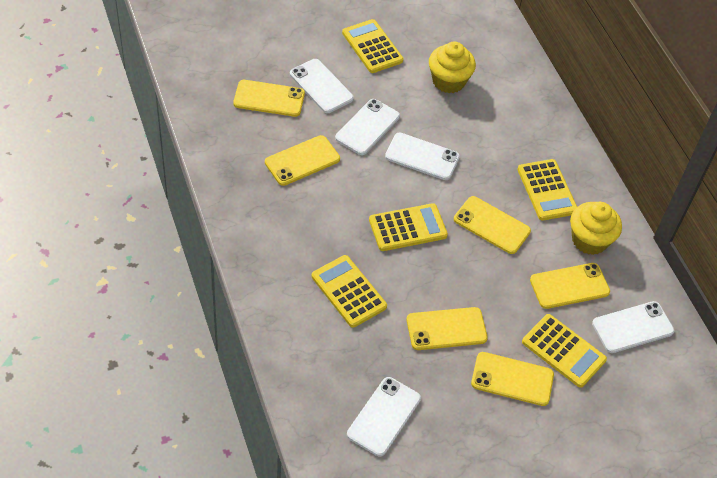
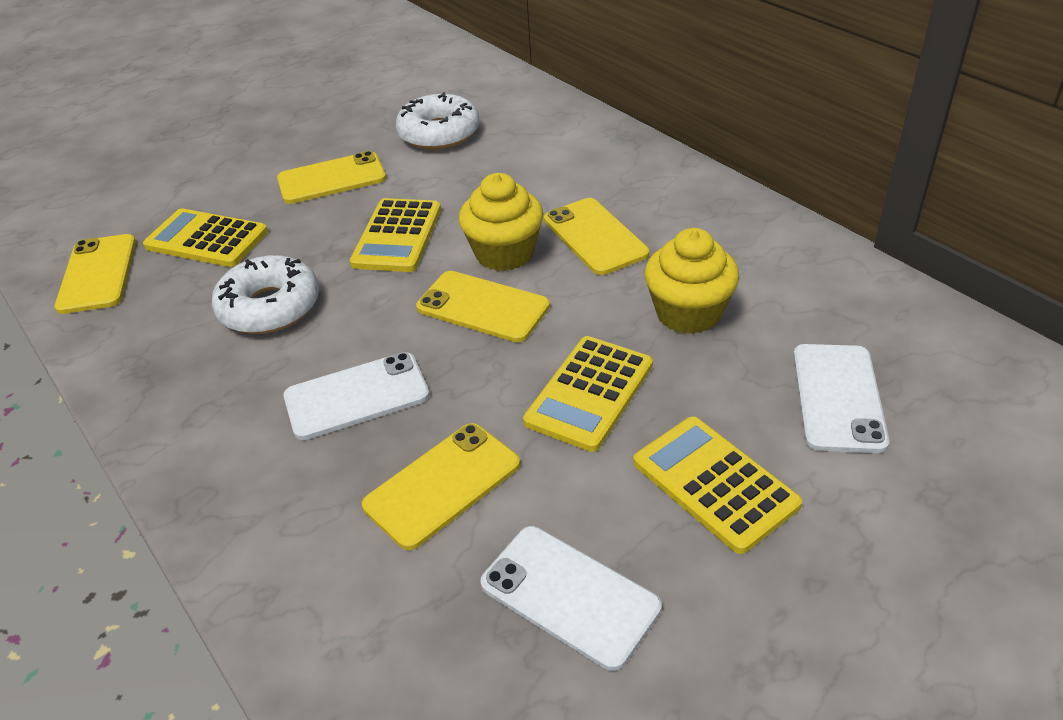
white donut: none = 0 -> [212,255,319,334] [396,92,480,150] = 2
white phone: [290,59,354,113] [335,99,400,155] [347,377,421,457] [385,133,460,180] [592,301,674,353] = 5 -> [284,352,430,440] [480,526,662,671] [793,344,889,453] = 3
yellow calculator: [311,255,387,328] [342,19,403,73] [369,203,448,251] [517,159,577,221] [522,314,607,388] = 5 -> [143,208,268,267] [350,198,441,272] [523,336,653,452] [633,416,802,554] = 4
yellow phone: [233,80,305,117] [265,135,340,186] [406,307,488,350] [454,196,531,254] [471,352,554,406] [530,263,610,309] = 6 -> [54,234,136,314] [277,151,386,204] [362,423,520,550] [416,271,550,342] [544,198,649,275] = 5

